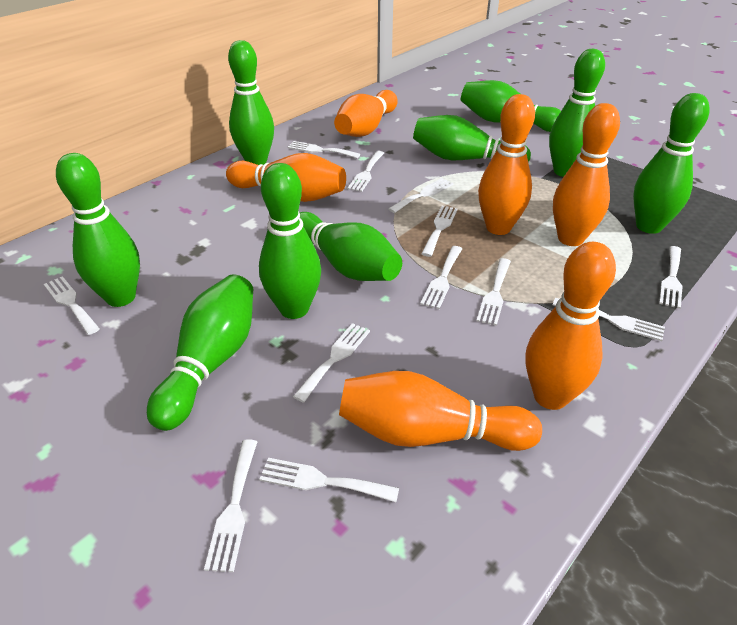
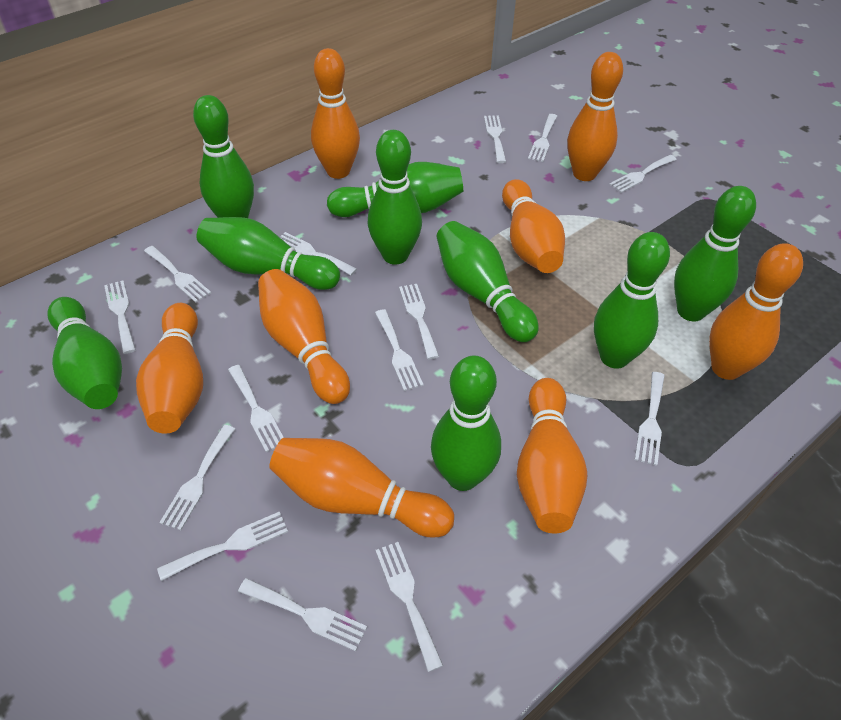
orange bowling pin: [226,153,346,202] [334,90,398,137] [339,371,542,451] [478,94,535,235] [526,242,616,410] [553,103,620,246] = 6 -> [136,303,203,434] [258,269,350,404] [269,438,454,538] [311,48,360,179] [502,179,565,273] [517,378,587,534] [567,52,623,181] [709,243,803,380] = 8
white fork: [44,276,100,335] [204,439,257,572] [259,458,399,502] [288,141,360,158] [293,323,370,403] [347,151,384,192] [389,178,454,213] [420,246,462,309] [421,206,458,257] [476,258,511,326] [553,298,665,341] [659,246,682,309] = 12 -> [104,280,136,354] [144,246,211,303] [157,511,288,581] [159,425,235,530] [228,365,284,452] [238,578,367,651] [280,232,357,276] [375,309,423,391] [376,542,443,672] [399,284,439,359] [484,115,506,163] [528,114,557,162] [609,155,677,193] [635,372,665,466] = 14

